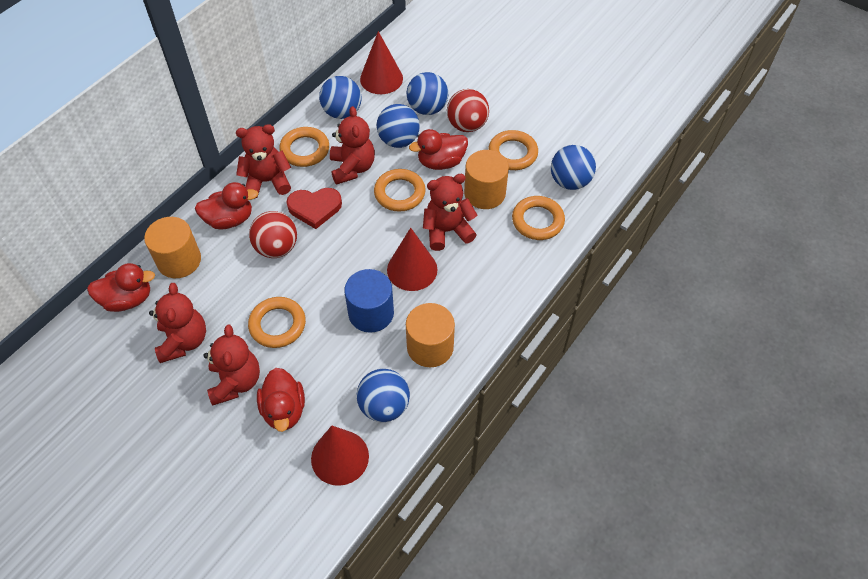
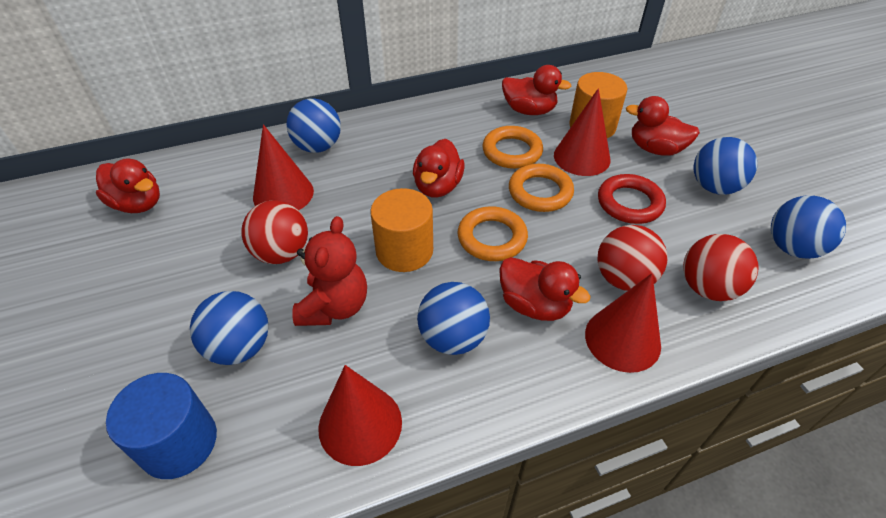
orange cylinder: [144,217,201,278] [406,303,455,367] [464,150,509,209] = 3 -> [370,188,433,272] [569,72,627,138] = 2
orange ring: [248,297,306,348] [279,127,329,167] [374,169,426,212] [488,130,538,170] [512,196,565,240] = 5 -> [458,206,528,261] [482,126,543,169] [509,164,574,212] = 3
red ball: [249,211,297,258] [447,89,489,132] = 2 -> [241,200,308,264] [598,225,668,291] [683,234,758,301] = 3
red cone: [311,426,369,486] [360,31,403,94] [387,228,437,291] = 3 -> [253,124,314,210] [318,365,402,466] [554,88,610,176] [585,273,661,373] = 4
red duck: [87,263,155,312] [195,182,258,229] [257,368,305,432] [409,129,468,170] = 4 -> [96,158,160,213] [413,139,465,198] [499,257,591,321] [502,65,571,115] [626,96,700,156] = 5
red heart: [287,188,342,229] = 1 -> none = 0
red ring: none = 0 -> [598,174,666,224] = 1
red teddy bear: [149,283,206,363] [203,324,260,405] [236,124,291,198] [330,106,375,185] [423,174,477,251] = 5 -> [292,216,367,326] = 1

